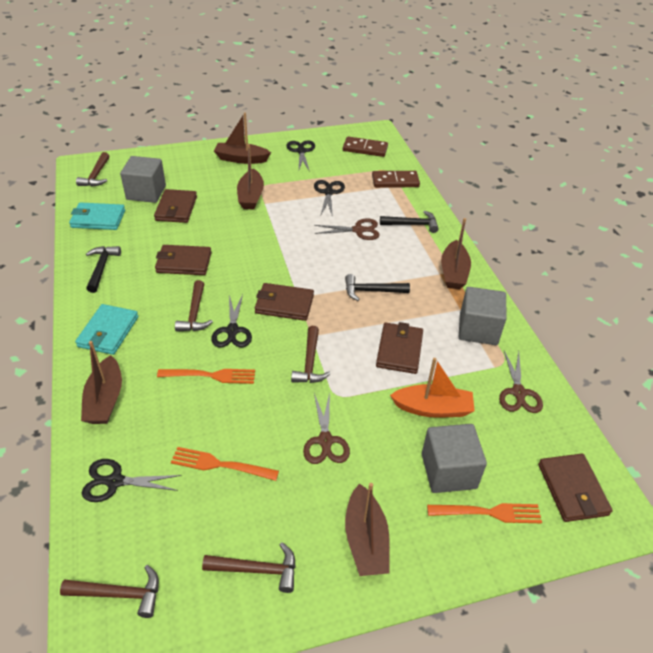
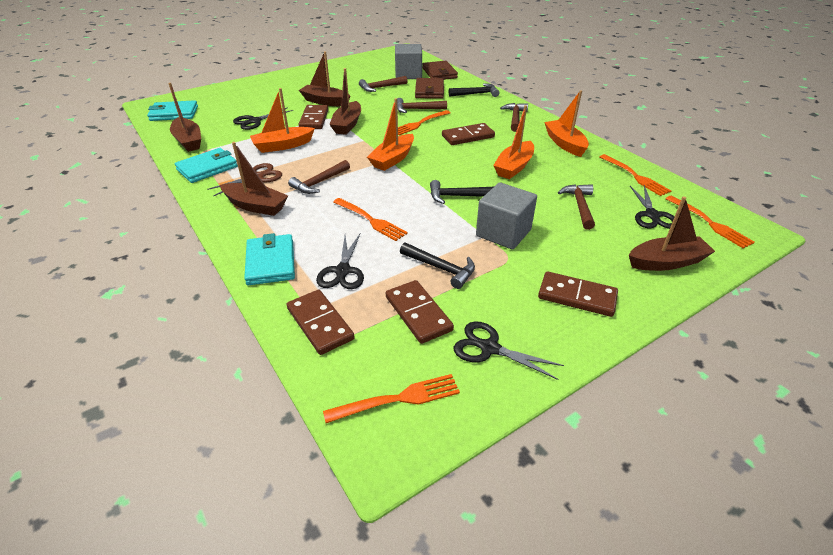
brown domino: [343,136,388,157] [372,171,420,188] = 2 -> [287,290,355,355] [298,105,328,129] [386,280,454,344] [442,123,495,145] [538,271,618,317] = 5
brown scissors: [303,392,350,464] [314,218,380,240] [499,351,543,413] = 3 -> [207,163,282,196] = 1
brown wallet: [154,189,197,223] [155,245,212,275] [255,283,314,321] [376,322,423,374] [538,454,613,522] = 5 -> [415,78,444,99] [422,61,458,80] = 2
grey cube: [120,156,166,203] [422,424,487,493] [459,287,507,345] = 3 -> [395,44,422,79] [476,182,537,250] = 2
orange boat: [390,358,475,418] = 1 -> [250,88,315,153] [367,98,414,171] [493,105,534,179] [544,90,589,157] = 4
orange fork: [157,369,255,384] [171,447,279,481] [427,503,542,523] = 3 -> [323,374,460,423] [333,198,408,241] [398,110,451,135] [600,154,671,196] [665,196,755,249] = 5
turquoise wallet: [69,202,125,230] [75,304,138,355] = 2 -> [147,100,198,121] [175,148,238,183] [244,233,295,285] = 3

